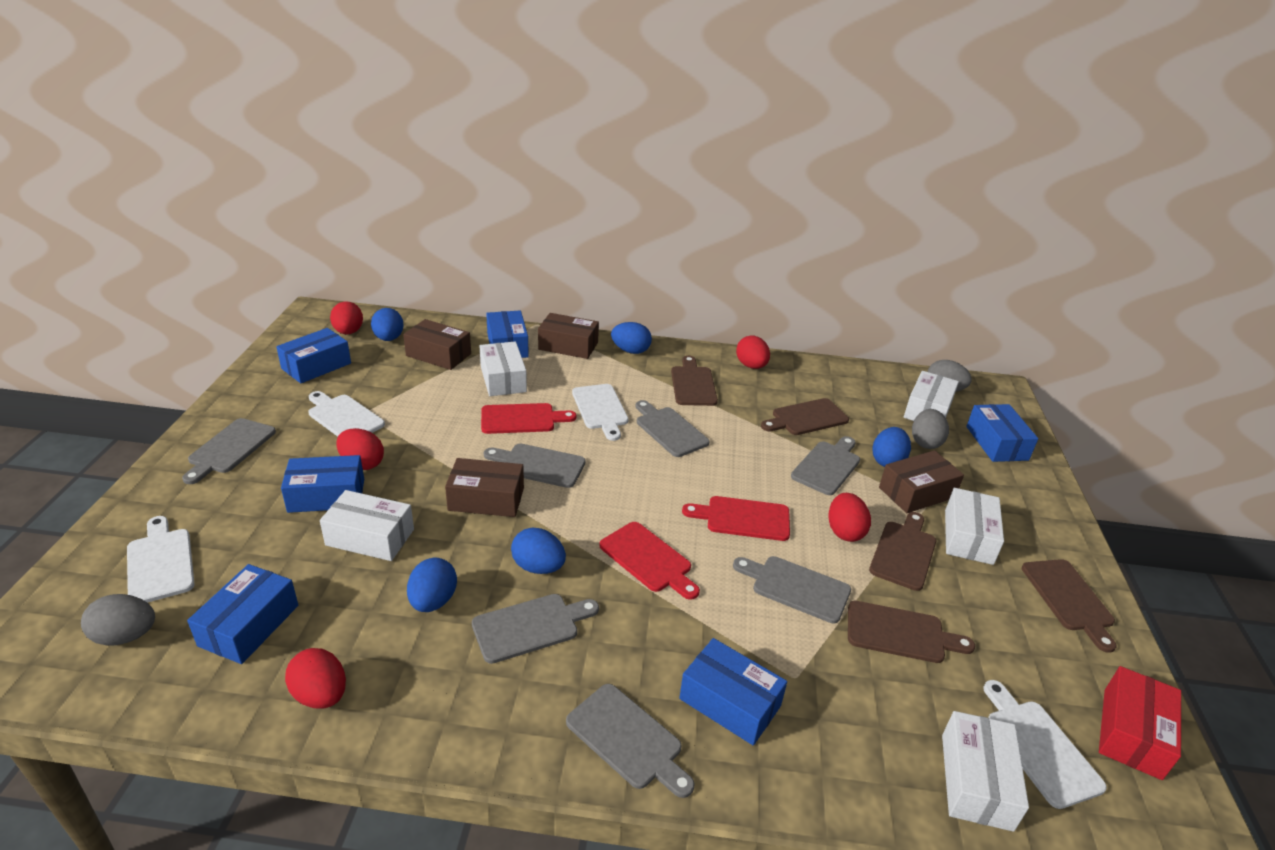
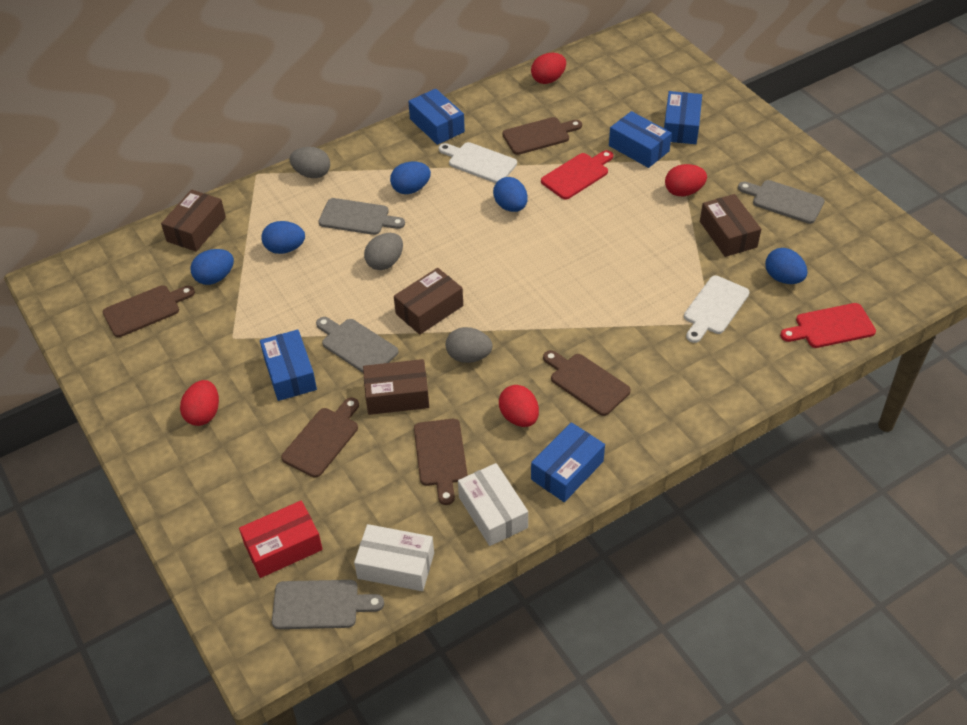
blue box: [187,564,298,664] [276,328,351,383] [281,455,364,513] [486,311,529,358] [679,638,787,745] [966,404,1038,462] = 6 -> [260,329,317,401] [408,89,465,145] [531,422,605,502] [609,111,672,168] [664,91,702,144] = 5
grey cutting board: [182,418,276,484] [472,594,599,664] [484,444,585,488] [566,684,695,798] [636,400,710,457] [733,556,851,623] [791,436,860,495] = 7 -> [272,580,384,629] [316,317,398,373] [318,198,405,235] [738,180,825,224] = 4
red cutting board: [481,403,576,434] [599,522,700,600] [682,496,790,541] = 3 -> [541,150,613,200] [780,303,876,348] = 2
red egg: [285,648,346,709] [330,301,363,335] [336,428,384,470] [736,336,770,369] [829,493,871,542] = 5 -> [180,380,219,426] [499,385,539,427] [531,53,566,84] [665,164,707,196] = 4
white box: [320,490,414,561] [479,341,527,396] [904,371,959,421] [942,711,1029,832] [945,488,1004,565] = 5 -> [354,524,434,591] [458,463,528,546] = 2
white cutting board: [127,516,195,603] [308,391,385,437] [572,384,628,441] [983,680,1107,809] = 4 -> [438,142,517,183] [684,276,750,343] = 2

